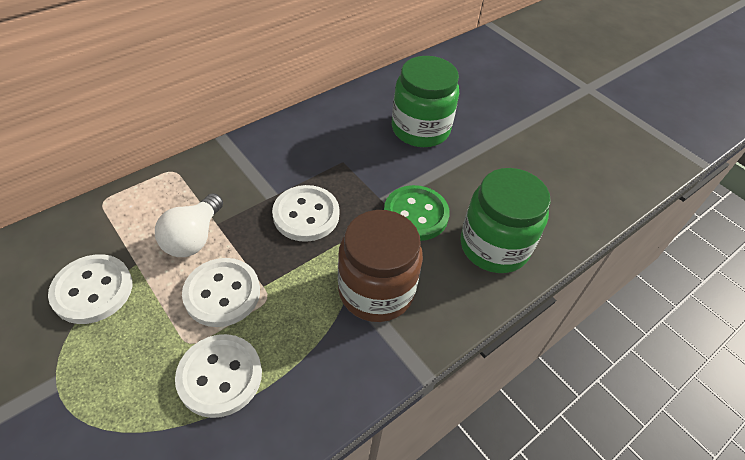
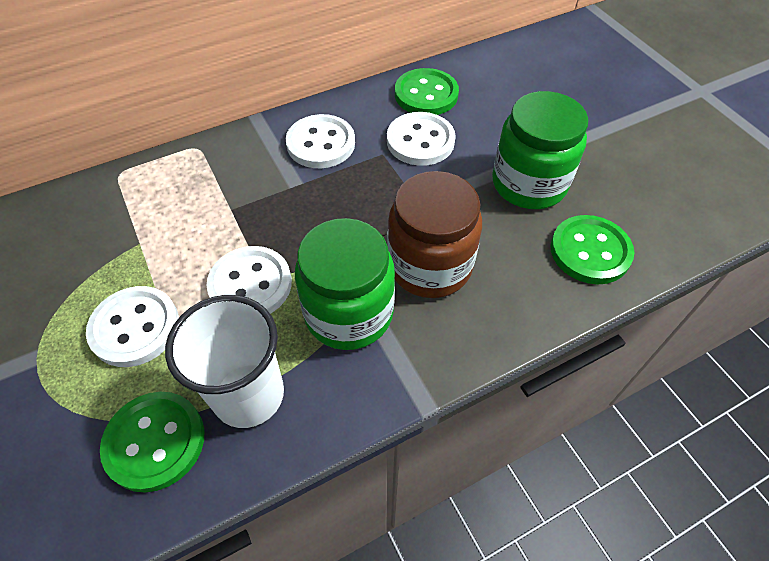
green button: [384,185,450,241] = 1 -> [100,392,205,493] [395,68,459,115] [550,215,634,284] = 3
white cup: none = 0 -> [165,295,284,428] = 1
white light bulb: [155,193,223,257] = 1 -> none = 0

